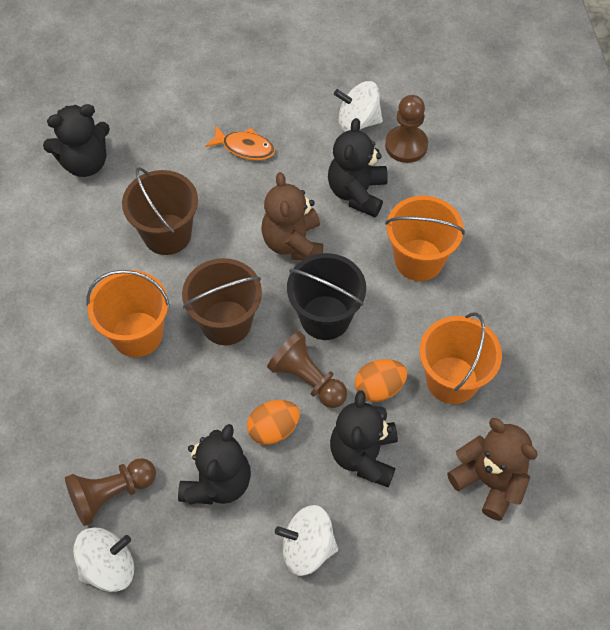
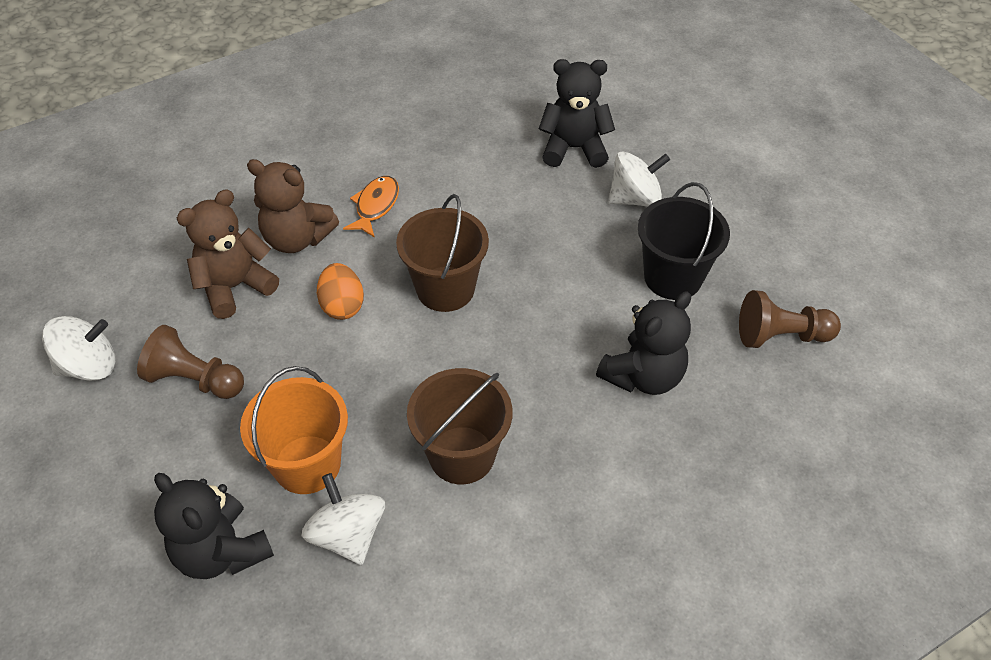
black teddy bear: [43,104,110,177] [178,424,251,505] [328,118,388,217] [330,390,398,487] = 4 -> [154,473,274,579] [539,59,615,168] [596,292,691,395] = 3
brown pawn: [65,458,156,526] [267,331,347,408] [385,95,428,163] = 3 -> [137,325,244,399] [739,290,841,348] = 2
orange bucket: [87,270,170,357] [385,196,465,281] [419,312,502,404] = 3 -> [240,366,348,494] = 1
orange egg: [247,400,300,445] [355,359,407,402] = 2 -> [317,263,364,320] = 1

